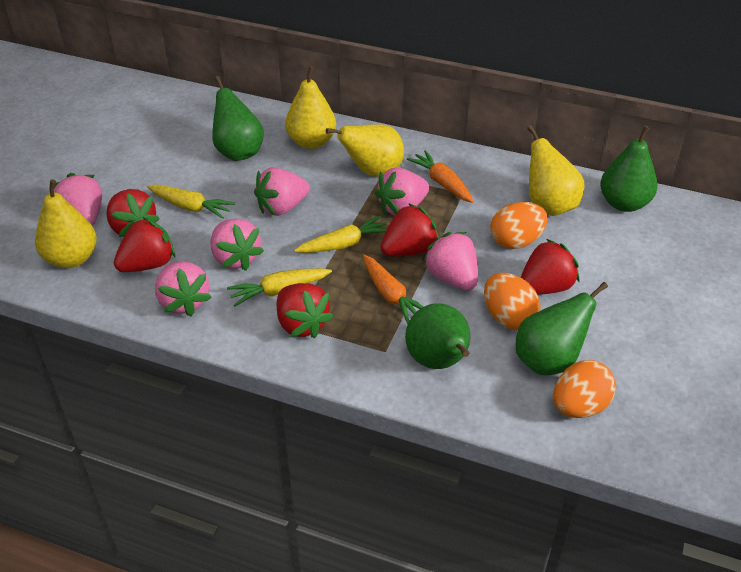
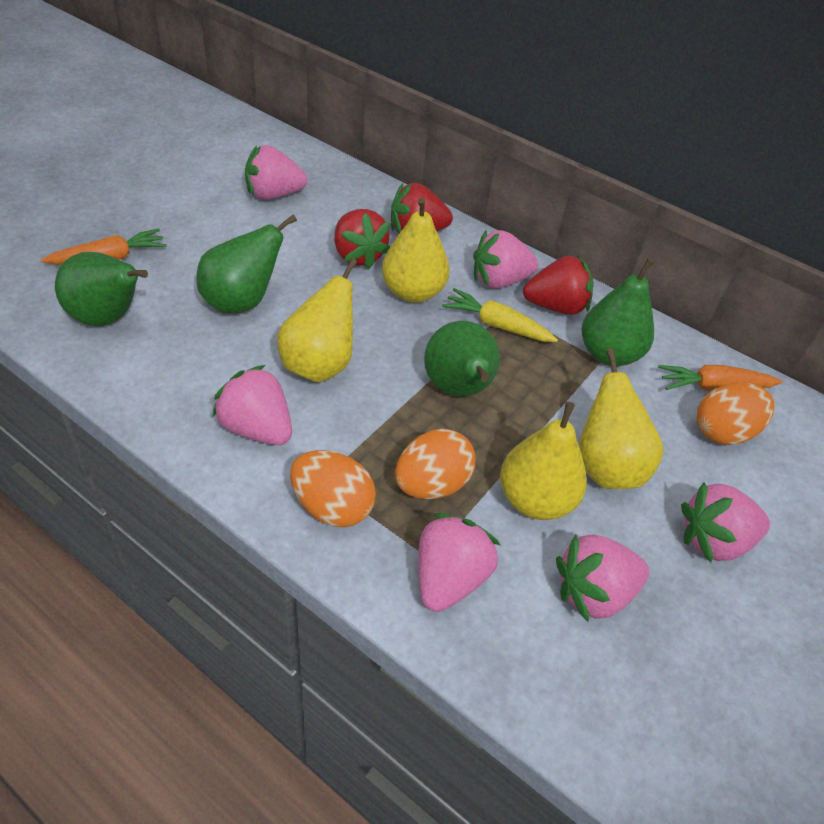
red strawberry: [106,189,159,237] [114,217,175,272] [277,283,334,338] [381,203,439,257] [521,239,579,295] = 5 -> [334,209,390,269] [391,183,453,233] [523,255,593,315] = 3
yellow carrot: [147,185,235,219] [227,268,332,306] [294,215,387,253] = 3 -> [442,288,558,342] = 1

